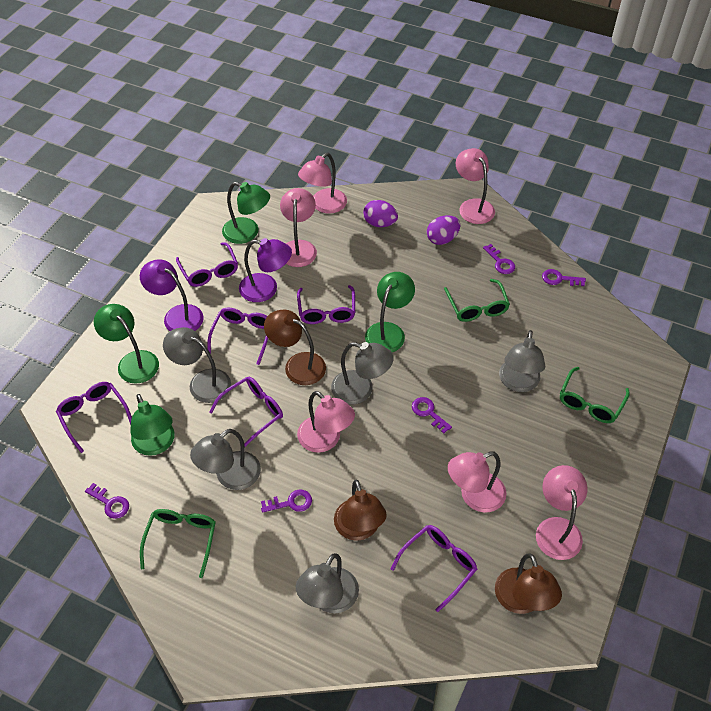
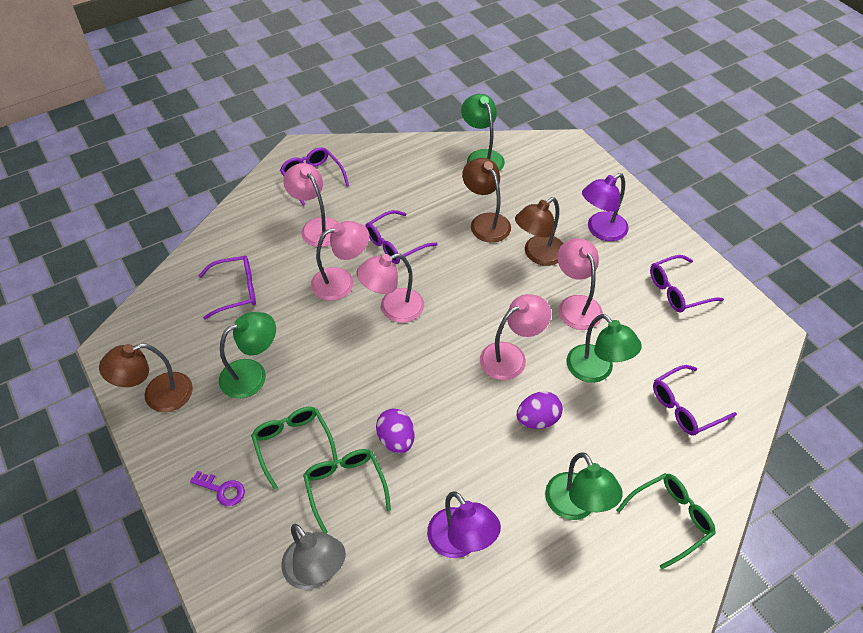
grey lamp: [163,327,231,403] [190,429,261,490] [296,553,359,613] [331,342,394,405] [499,330,545,392] = 5 -> [281,524,346,590] = 1
pink lamp: [280,188,317,267] [297,391,355,453] [298,153,347,214] [448,451,507,513] [456,148,495,224] [536,465,587,560] = 6 -> [283,163,339,247] [311,221,369,301] [357,254,424,323] [480,294,551,380] [557,238,603,330] = 5
purple glasses: [56,382,132,453] [176,242,238,287] [207,307,268,365] [209,377,283,447] [297,285,355,324] [391,525,477,612] = 6 -> [198,256,256,320] [280,147,349,206] [365,210,437,264] [650,255,724,312] [653,365,737,435] = 5
purple key: [85,483,129,519] [261,490,312,513] [412,397,452,434] [483,244,515,274] [542,269,586,286] = 5 -> [190,471,245,506] = 1

